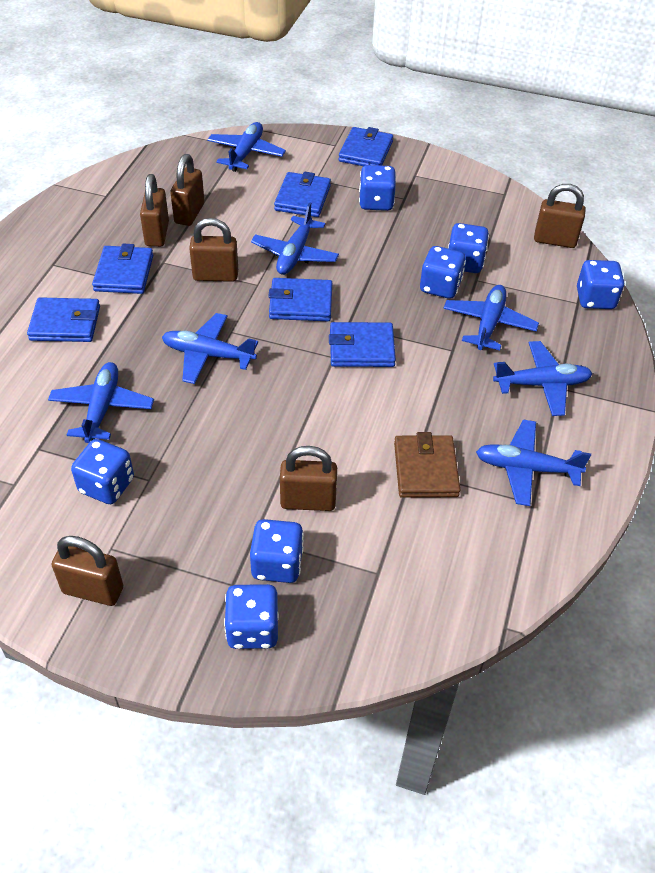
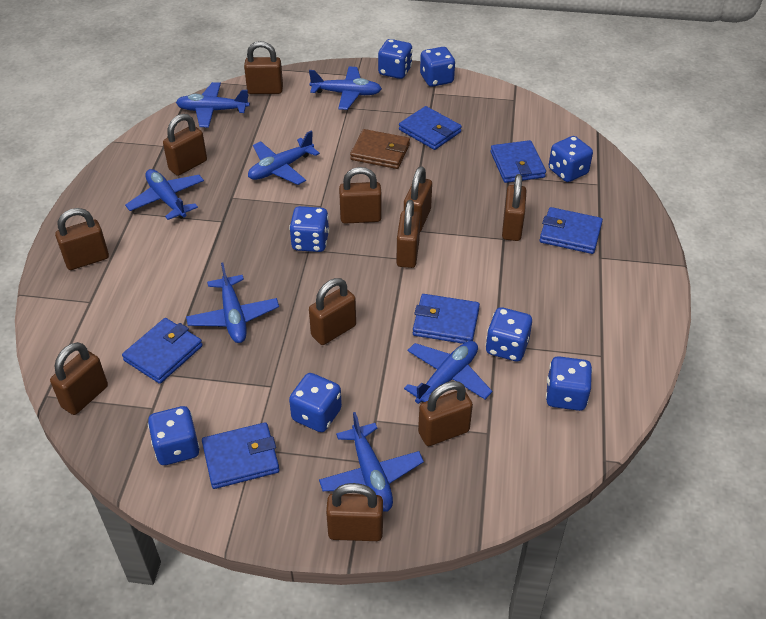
blue dice: [71,439,134,504] [224,584,279,649] [250,519,304,583] [359,165,396,211] [420,246,466,299] [448,223,489,273] [577,260,625,309] = 7 -> [148,406,200,465] [289,206,329,252] [289,373,342,432] [378,39,413,79] [420,47,455,87] [486,307,532,361] [546,356,592,411] [549,136,593,182] = 8
brown padlock: [52,536,123,606] [140,174,169,247] [170,154,204,226] [189,218,238,282] [280,446,337,511] [534,184,586,248] = 6 -> [50,342,108,415] [55,208,109,270] [163,114,207,176] [244,41,283,94] [309,278,356,345] [326,483,383,541] [339,167,382,224] [397,200,420,268] [404,166,432,232] [418,381,473,446] [502,174,527,241] = 11

